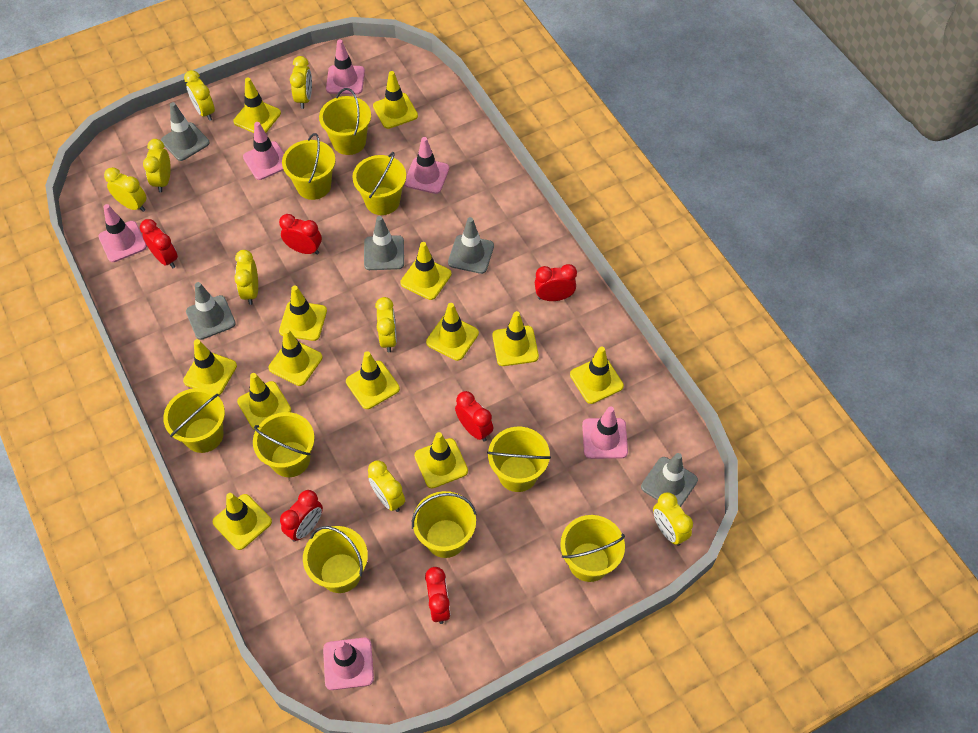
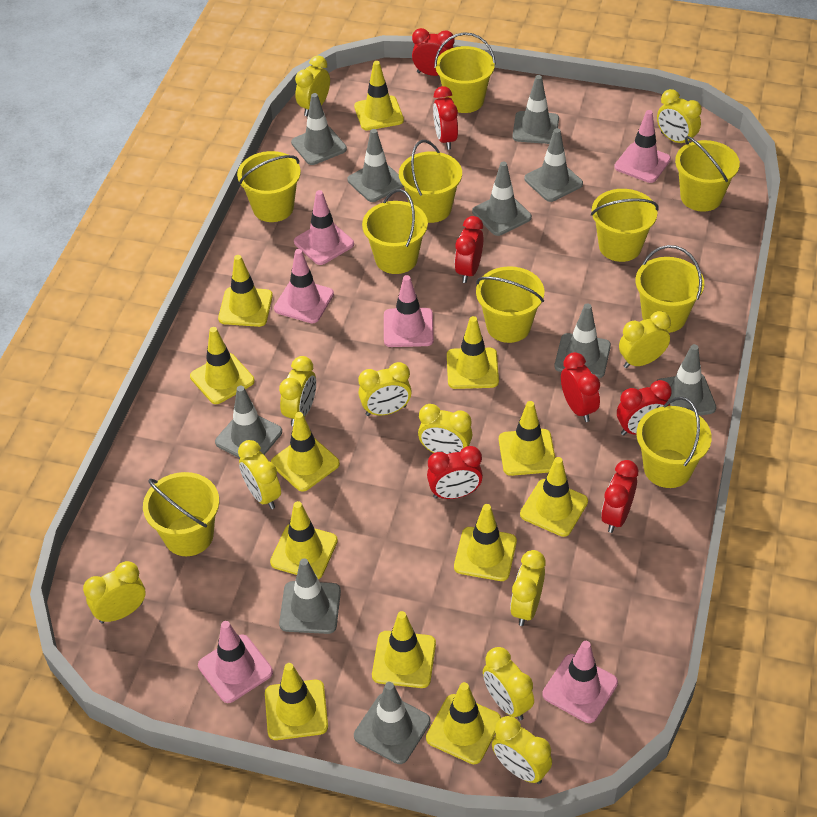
grey traffic cone: [161,102,210,161] [186,282,236,340] [364,216,404,270] [448,217,494,274] [641,453,698,507] = 5 -> [215,386,282,458] [279,558,341,634] [291,93,347,165] [347,129,404,202] [354,682,431,764] [472,162,532,236] [512,75,559,144] [524,128,583,202] [554,303,611,378] [656,344,716,416] = 10
red clock: [140,219,178,268] [279,214,322,255] [280,490,323,541] [425,567,451,624] [455,391,493,442] [535,264,577,301] = 6 -> [412,28,455,76] [427,446,483,499] [433,86,458,150] [455,216,483,283] [561,352,600,422] [601,460,638,533] [617,380,672,436] = 7
yellow bucket: [163,388,225,453] [253,412,315,477] [282,133,336,200] [303,526,368,593] [319,88,371,155] [352,152,406,215] [412,491,477,558] [487,427,551,492] [560,515,625,582] = 9 -> [143,472,219,556] [237,151,301,222] [362,189,428,274] [399,140,462,223] [434,32,496,113] [476,266,544,343] [591,189,659,262] [636,245,704,333] [637,397,712,488] [675,136,740,212] = 10
yellow clock: [104,167,146,212] [143,139,171,193] [184,70,215,121] [234,250,258,305] [290,56,312,109] [368,460,405,512] [375,297,397,352] [653,492,693,546] = 8 -> [83,561,146,623] [238,440,281,509] [279,356,316,426] [295,56,330,116] [358,362,412,416] [418,404,472,454] [483,647,534,720] [492,716,552,784] [510,550,546,626] [619,311,671,368] [657,89,702,143] = 11
yellow traffic cone: [183,339,237,396] [213,493,272,550] [233,77,281,133] [237,373,291,430] [269,328,323,386] [279,286,327,341] [346,351,400,409] [373,71,418,129] [400,242,451,300] [414,432,468,488] [426,303,479,361] [492,311,539,366] [570,346,624,404] = 13 -> [190,327,255,404] [218,255,273,327] [265,663,328,740] [270,501,338,579] [271,412,340,492] [354,61,404,130] [372,611,436,688] [426,682,501,764] [447,316,499,389] [454,504,517,581] [499,401,555,476] [520,457,588,537] = 12

